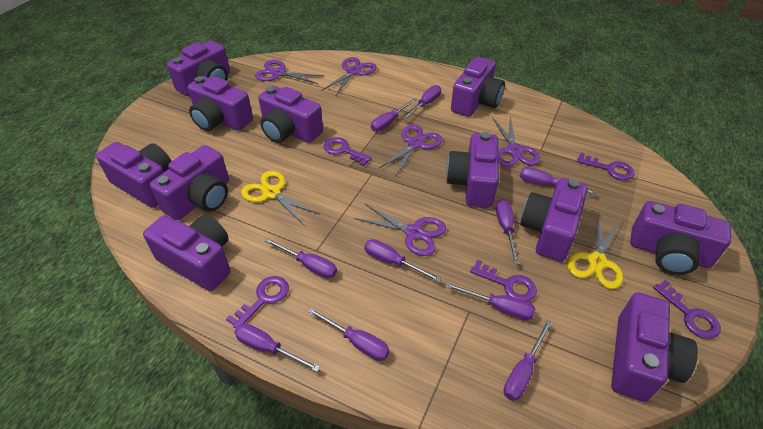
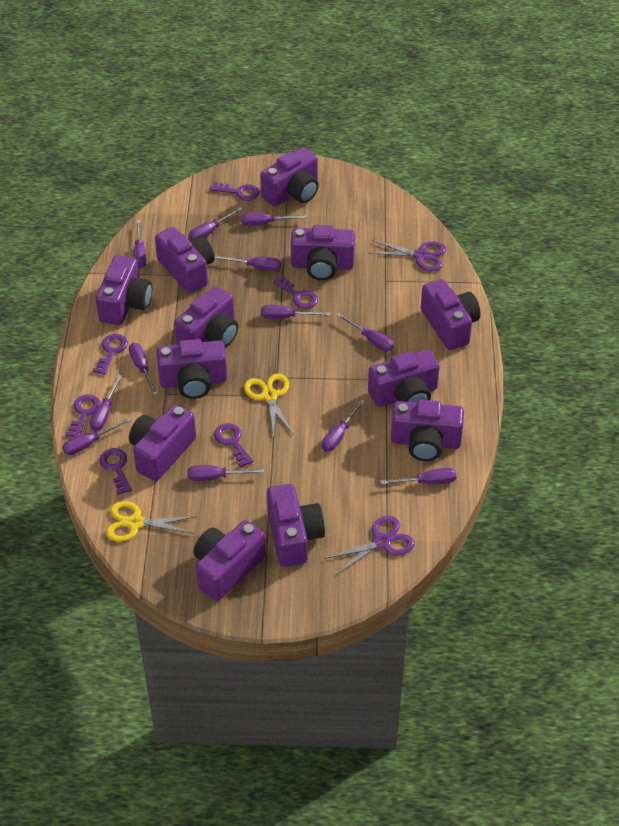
purple camera: [96,142,171,208] [143,215,231,291] [150,145,229,220] [167,41,230,96] [188,76,253,131] [258,86,323,143] [446,132,499,208] [451,57,505,117] [520,178,588,262] [611,292,698,402] [630,201,731,275] = 11 -> [96,255,152,325] [129,405,196,481] [155,227,214,293] [156,339,227,399] [174,286,238,348] [193,520,266,601] [260,147,319,206] [267,484,325,567] [291,225,355,280] [368,349,440,407] [391,400,464,461] [421,279,480,350] = 12
purple key: [226,276,289,329] [324,137,372,166] [470,260,537,302] [577,153,635,180] [653,280,721,339] = 5 -> [65,394,100,437] [92,334,128,375] [99,448,132,495] [210,181,259,201] [214,423,253,468] [273,275,318,309] = 6
purple scissors: [255,60,324,84] [321,57,377,97] [354,203,446,256] [378,125,442,177] [493,116,540,167] = 5 -> [324,516,415,575] [369,240,446,271] = 2
purple screwdriver: [234,323,320,372] [265,238,337,279] [307,308,390,361] [364,239,441,282] [371,98,417,132] [402,85,441,120] [445,283,535,320] [496,199,520,264] [504,320,552,401] [520,167,596,194] = 10 -> [62,418,131,455] [90,375,122,431] [129,343,158,395] [133,220,146,268] [188,465,264,481] [189,208,243,240] [214,255,281,271] [241,213,307,226] [261,305,330,319] [322,400,365,452] [337,313,394,351] [380,468,457,485] = 12

